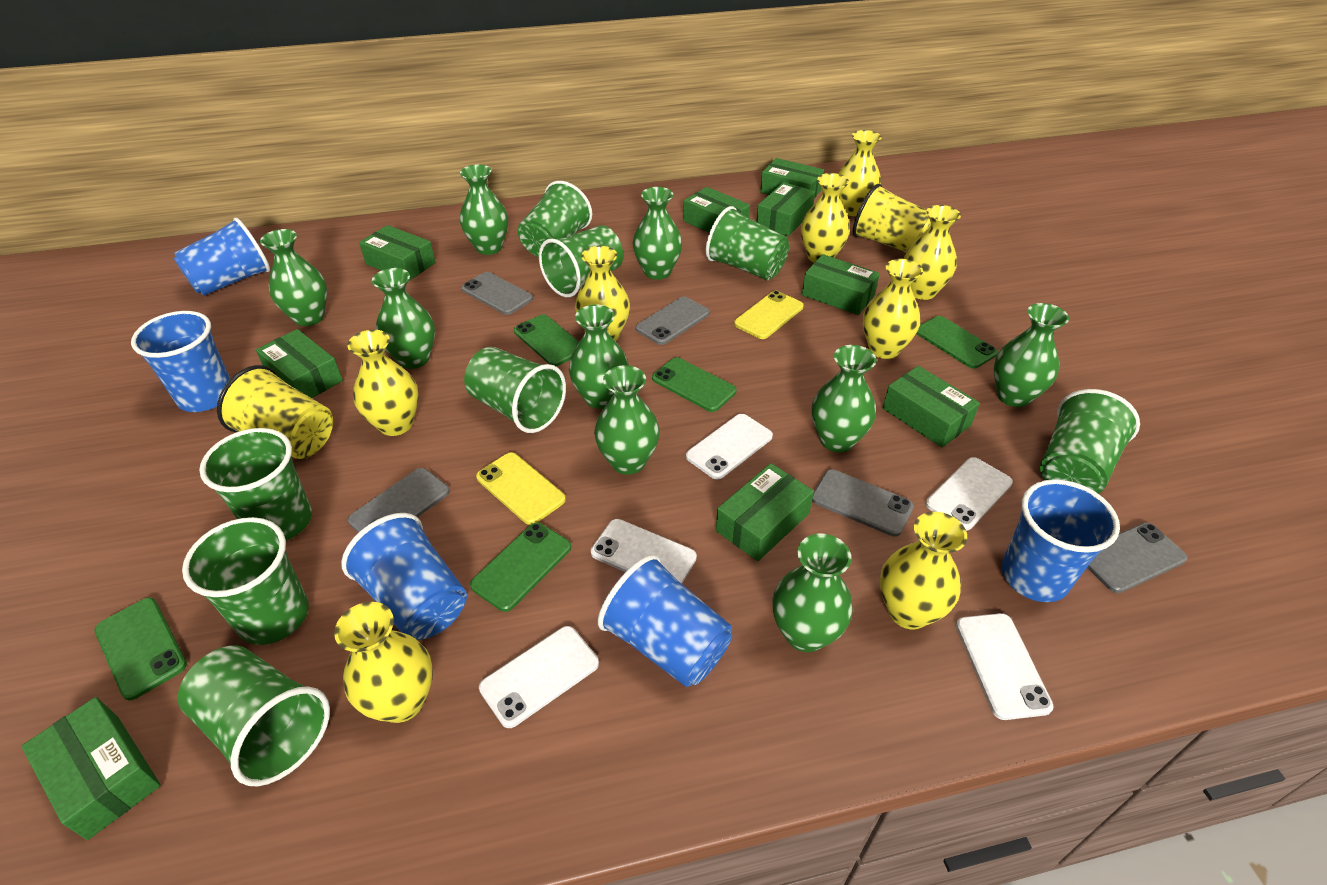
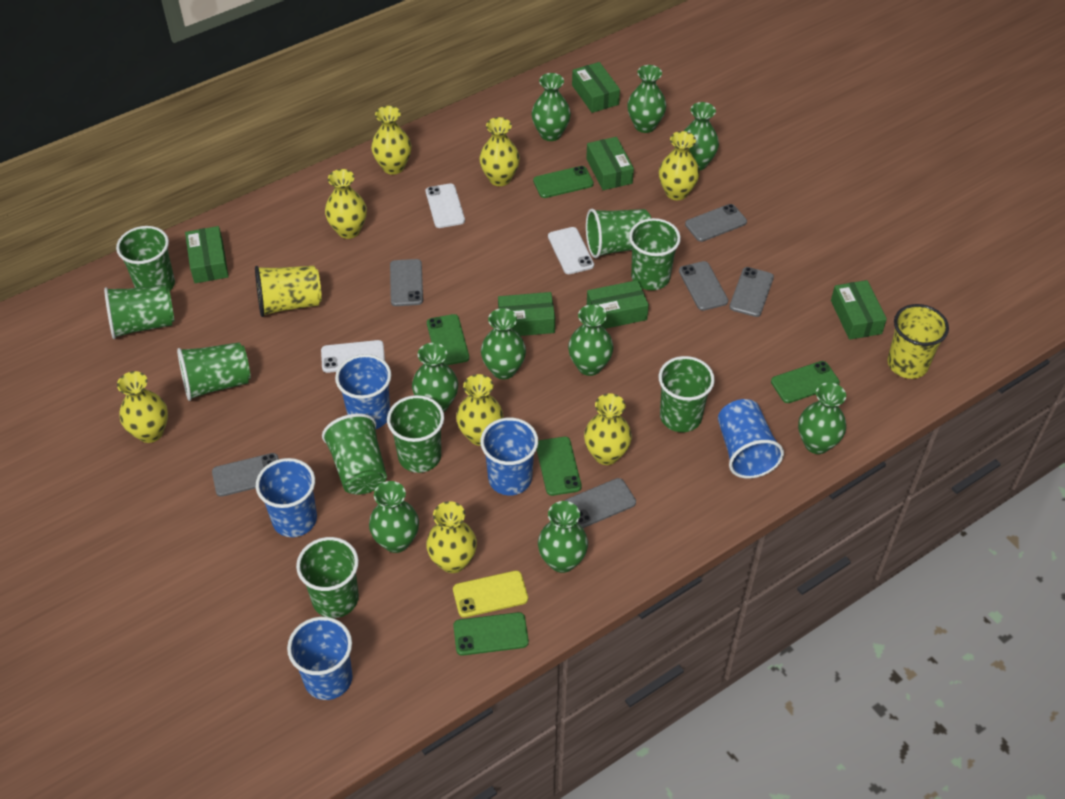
green box: [21,697,161,840] [256,329,343,398] [359,225,435,281] [684,187,750,233] [716,463,814,561] [756,182,815,236] [760,158,824,199] [802,254,880,315] [883,366,980,447] = 9 -> [185,226,229,283] [498,292,555,336] [572,62,620,113] [586,137,634,190] [587,280,649,329] [831,280,887,340] = 6
green cup: [178,645,330,786] [182,517,309,645] [199,428,312,541] [464,347,566,433] [518,181,592,257] [539,225,623,297] [706,206,789,280] [1040,389,1140,494] = 8 -> [104,285,175,339] [116,226,175,291] [177,342,251,401] [296,537,359,618] [322,413,387,495] [387,395,444,473] [586,209,651,258] [629,218,681,290] [659,356,715,432] = 9
grey phone: [348,468,450,533] [461,272,533,315] [636,296,710,345] [812,469,914,537] [1087,523,1187,593] = 5 -> [212,453,279,497] [390,259,423,306] [564,478,636,528] [679,261,728,311] [685,204,747,242] [729,267,774,317] = 6
white phone: [479,626,599,728] [591,519,697,584] [686,414,773,480] [926,457,1013,531] [956,613,1054,720] = 5 -> [321,340,385,373] [426,183,465,228] [548,227,594,274] = 3
yellow phone: [476,452,566,525] [734,291,804,339] = 2 -> [453,571,528,618] = 1

